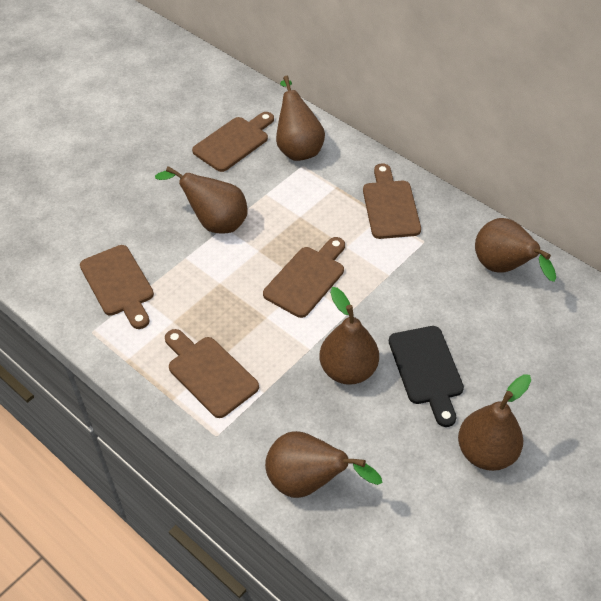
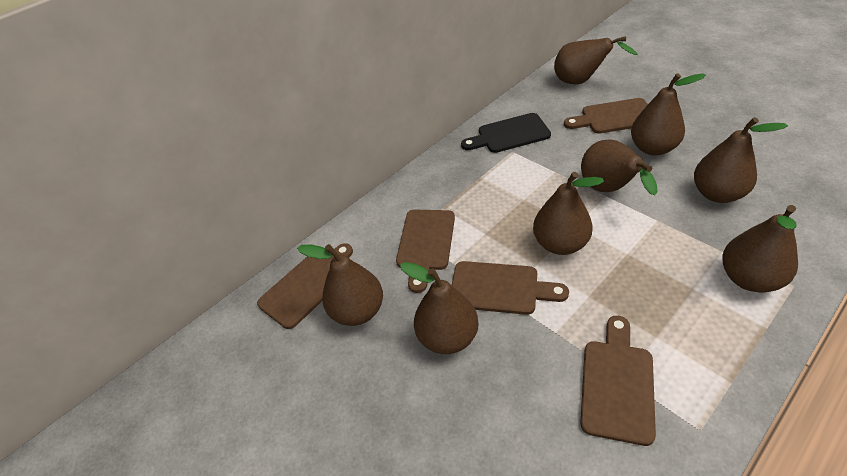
brown pear: [155,166,248,234] [265,431,382,498] [276,76,325,161] [320,287,379,385] [458,374,531,471] [475,218,556,282] = 6 -> [297,244,383,326] [400,262,479,354] [533,172,604,255] [554,36,637,84] [581,139,658,195] [631,73,706,155] [694,117,788,203] [722,205,798,292] = 8

